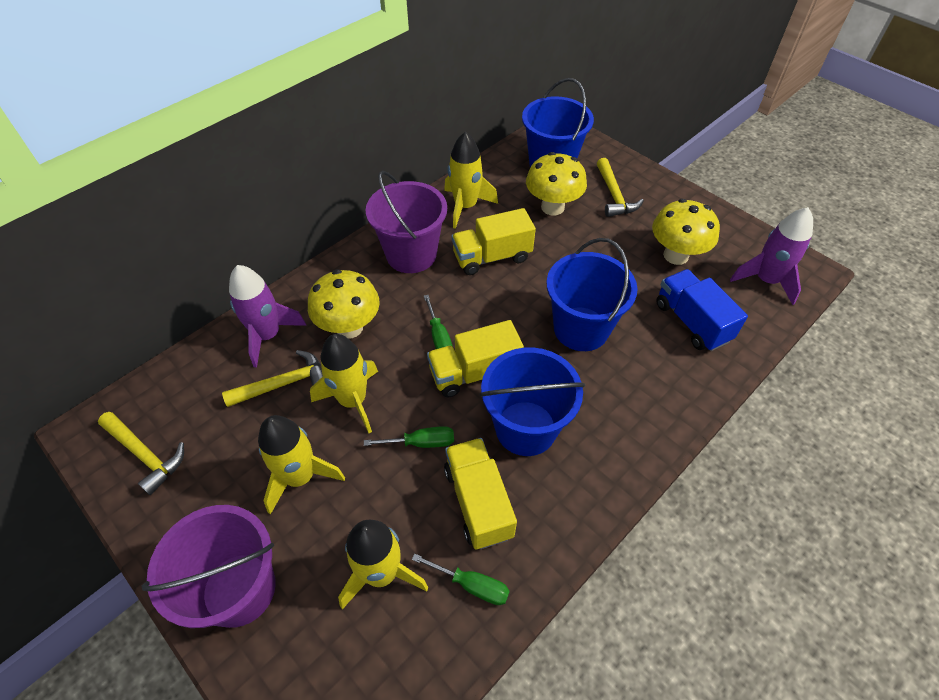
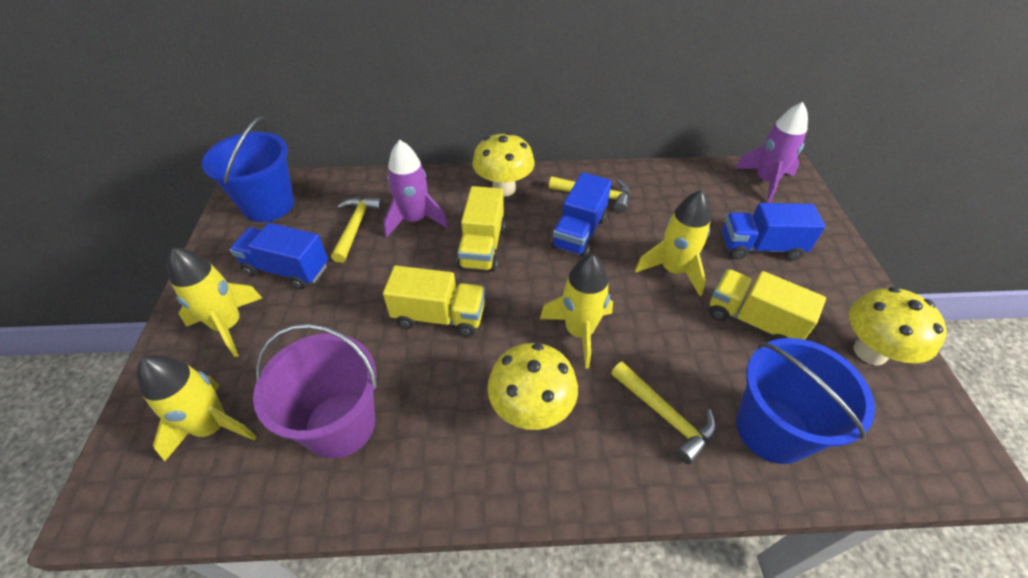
blue bucket: [480,347,585,456] [522,78,594,167] [546,238,637,351] = 3 -> [202,116,294,222] [736,338,875,464] = 2
blue truck: [656,269,748,351] = 1 -> [230,223,328,289] [551,172,612,257] [722,203,825,261] = 3
green screwdriver: [364,426,454,448] [412,554,510,605] [424,295,453,349] = 3 -> none = 0
purple bucket: [141,505,276,628] [366,171,447,273] = 2 -> [253,323,378,459] = 1

